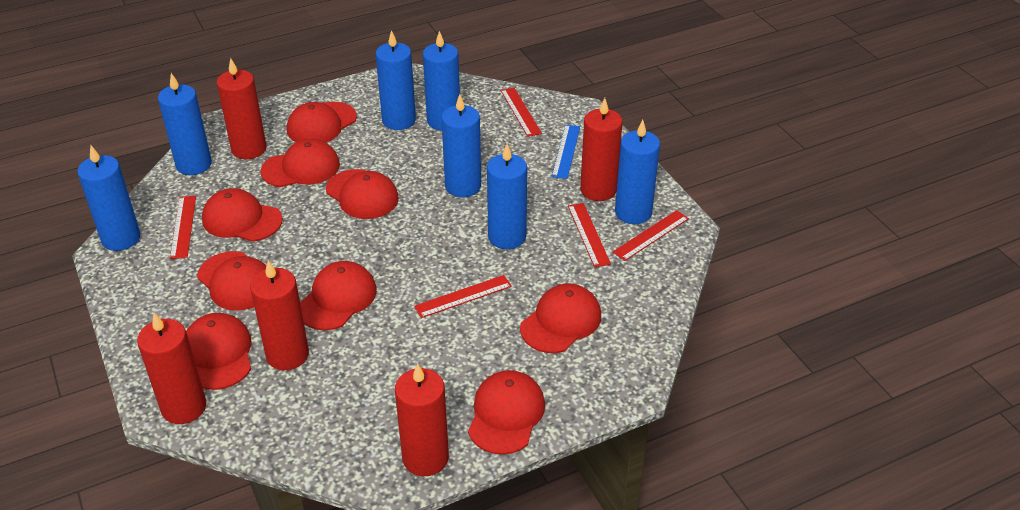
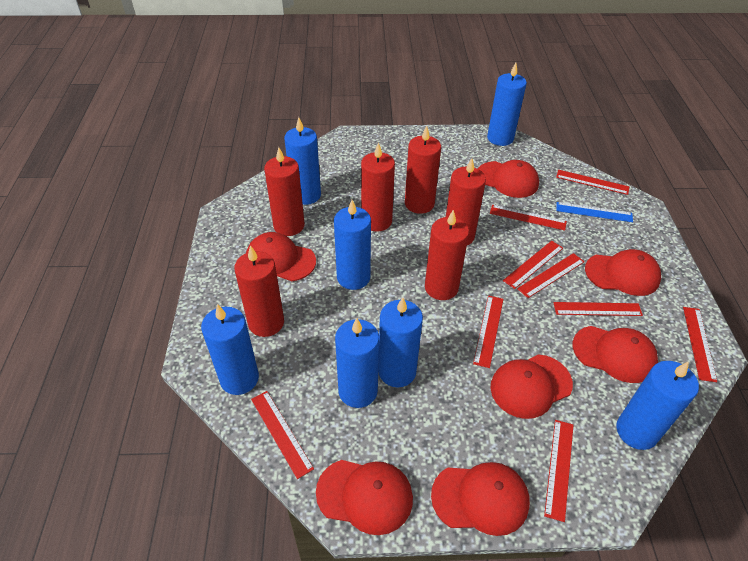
red candle: [137,313,206,424] [217,58,267,159] [250,260,309,370] [395,363,449,476] [580,98,622,201] = 5 -> [234,245,284,337] [264,147,305,236] [361,142,395,232] [405,126,441,214] [425,210,469,300] [446,158,486,245] = 6
red cap: [186,313,251,390] [197,251,266,311] [202,188,283,242] [261,139,340,187] [287,102,357,143] [300,261,377,330] [326,169,399,219] [468,370,545,455] [520,283,601,353] = 9 -> [246,232,316,281] [316,460,413,535] [431,462,530,536] [478,160,539,198] [490,355,573,419] [573,326,658,383] [585,249,661,296] = 7
red ruler: [170,196,196,259] [414,275,512,318] [501,88,542,137] [568,203,611,267] [613,210,689,261] = 5 -> [251,391,314,479] [473,295,503,368] [490,205,567,231] [503,241,563,289] [517,253,584,298] [544,420,574,522] [553,302,643,316] [556,170,629,195] [683,307,717,382] = 9

